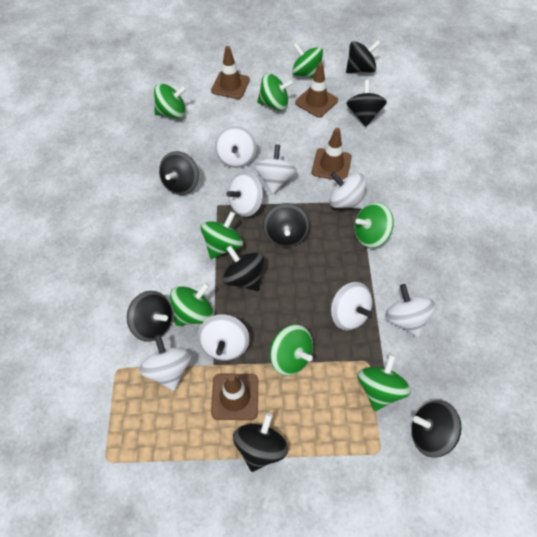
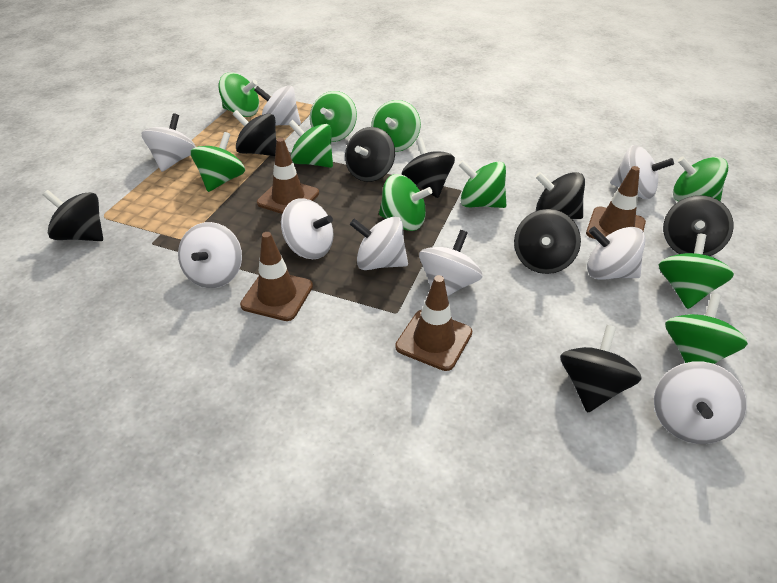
green spinning top: [154,83,187,118] [170,282,213,326] [201,211,243,259] [257,73,294,111] [270,325,313,376] [292,43,323,78] [354,202,394,248] [358,354,411,411] = 8 -> [191,132,245,192] [218,72,259,117] [289,120,333,168] [310,91,357,142] [371,100,421,152] [379,174,432,231] [458,160,506,208] [659,234,734,309] [665,293,748,364] [673,157,728,202] = 10
white spinning top: [139,334,192,391] [198,314,249,361] [214,125,257,168] [227,172,263,217] [254,144,297,194] [330,172,366,209] [331,282,373,330] [385,284,436,337] = 8 -> [142,113,196,172] [178,222,242,288] [254,85,301,126] [281,198,334,259] [350,216,408,270] [419,230,482,296] [587,226,646,280] [610,145,674,199] [654,361,747,444] = 9

